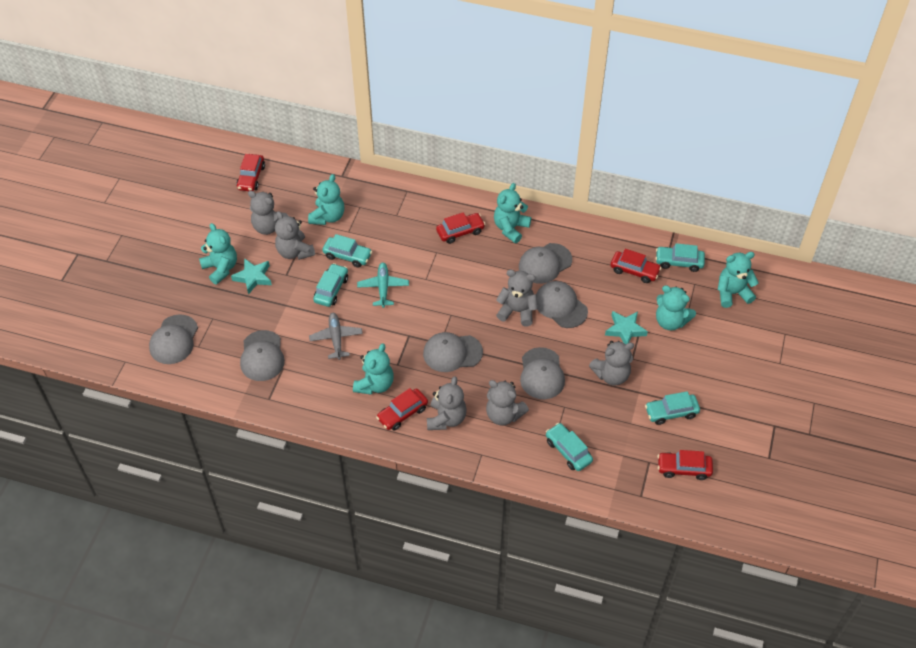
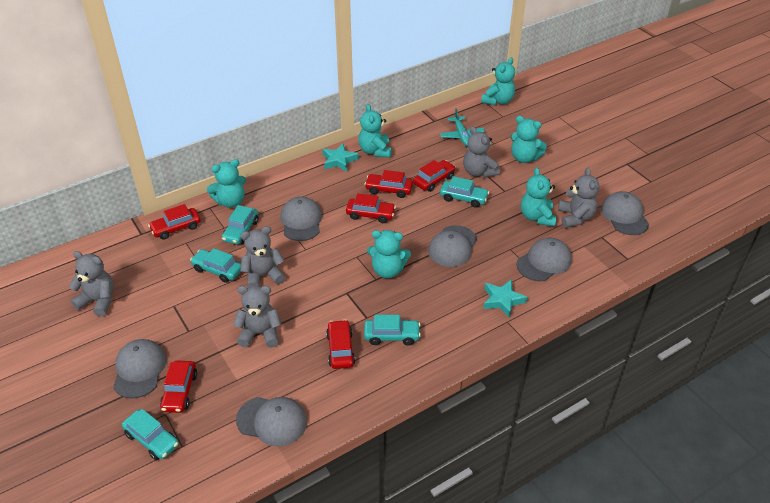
grey plane: [309,313,363,360] = 1 -> none = 0
grey teddy bear: [248,191,288,235] [275,211,315,260] [427,376,467,430] [486,380,529,426] [496,270,538,326] [589,341,634,386] = 6 -> [69,251,114,317] [233,286,281,348] [240,226,285,287] [463,126,500,178] [558,168,599,228] = 5
red car: [236,154,265,191] [376,388,428,431] [436,212,485,244] [610,249,661,283] [658,450,713,480] = 5 -> [148,204,201,240] [160,360,197,413] [326,320,355,369] [346,193,396,223] [364,170,413,198] [413,160,456,192] = 6

